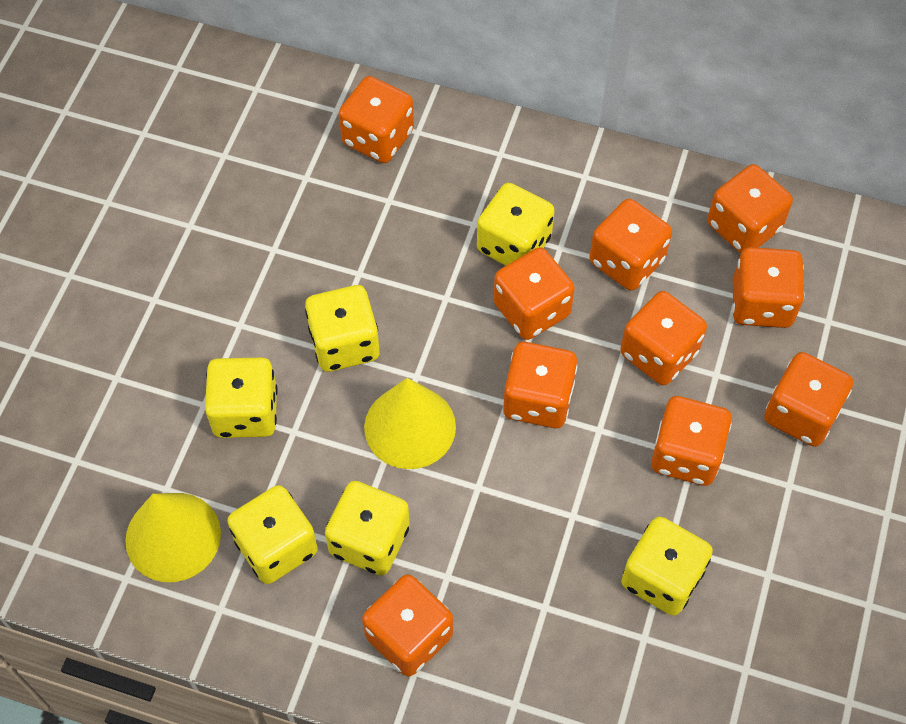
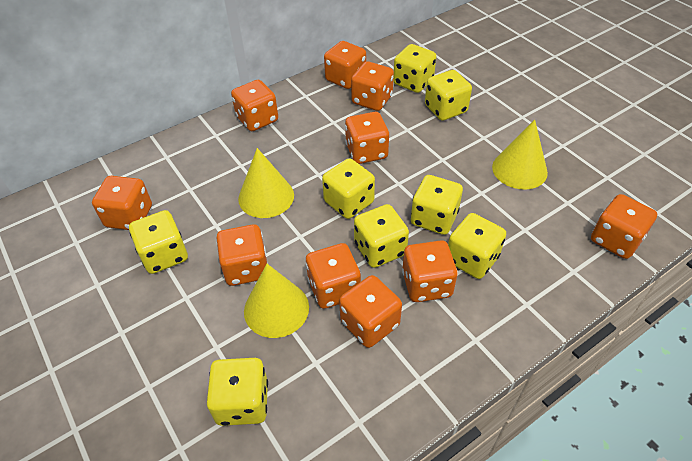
yellow cone: [125,493,221,582] [364,378,456,469] = 2 -> [238,148,294,218] [244,264,309,338] [492,120,548,190] = 3
yellow dice: [205,357,278,438] [227,485,318,584] [305,285,380,372] [325,481,410,576] [477,183,555,266] [621,517,713,616] = 6 -> [129,210,188,274] [207,358,268,426] [322,158,375,219] [354,204,409,268] [393,44,437,93] [411,175,463,235] [425,70,472,121] [448,213,506,279] = 8

